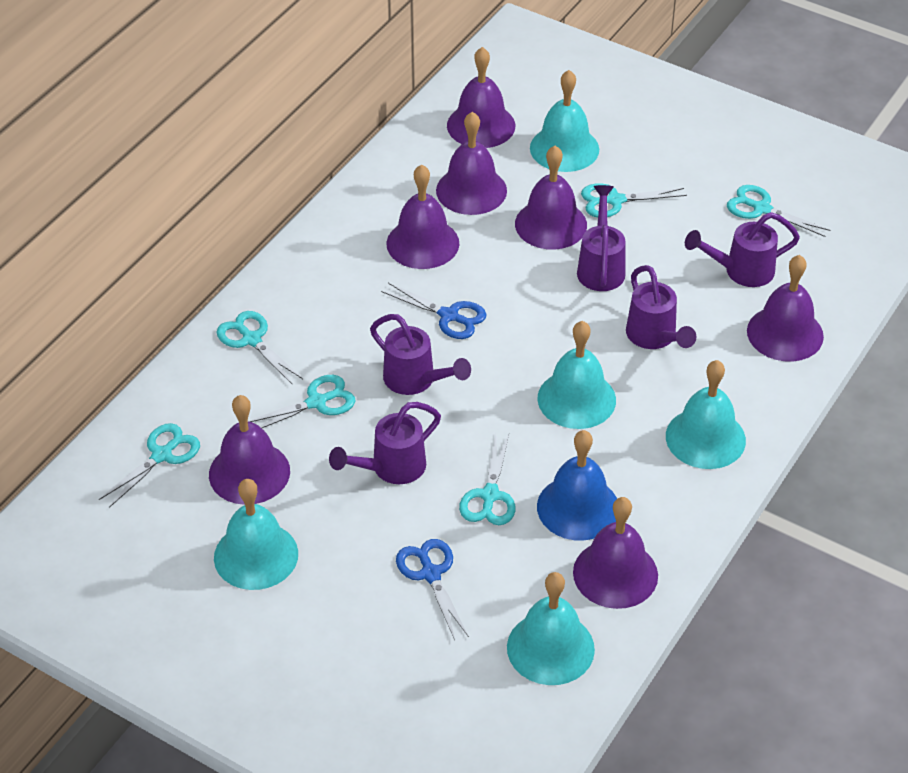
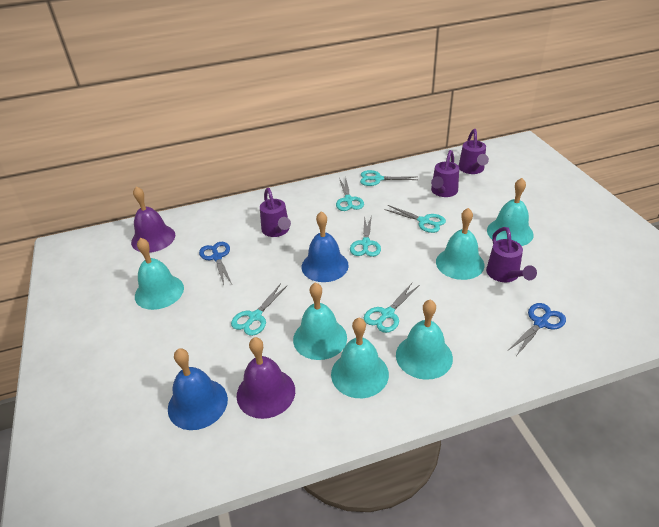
blue bell: [537,430,617,540] = 1 -> [168,349,228,430] [302,211,349,282] = 2
purple bell: [209,395,290,505] [387,164,459,269] [436,112,507,215] [447,47,515,148] [515,146,587,250] [573,497,658,609] [747,255,824,362] = 7 -> [131,186,175,253] [237,337,295,419] = 2
purple watering can: [329,402,441,484] [370,314,471,395] [577,185,626,291] [626,265,696,349] [685,212,800,287] = 5 -> [260,188,291,237] [431,150,459,197] [459,129,489,174] [486,227,537,282] = 4
turquoise bell: [214,479,298,590] [507,572,595,685] [530,70,599,172] [538,321,616,429] [666,360,746,469] = 5 -> [135,238,184,310] [293,282,347,360] [331,318,389,398] [396,300,453,380] [436,208,484,280] [487,178,534,246] = 6

